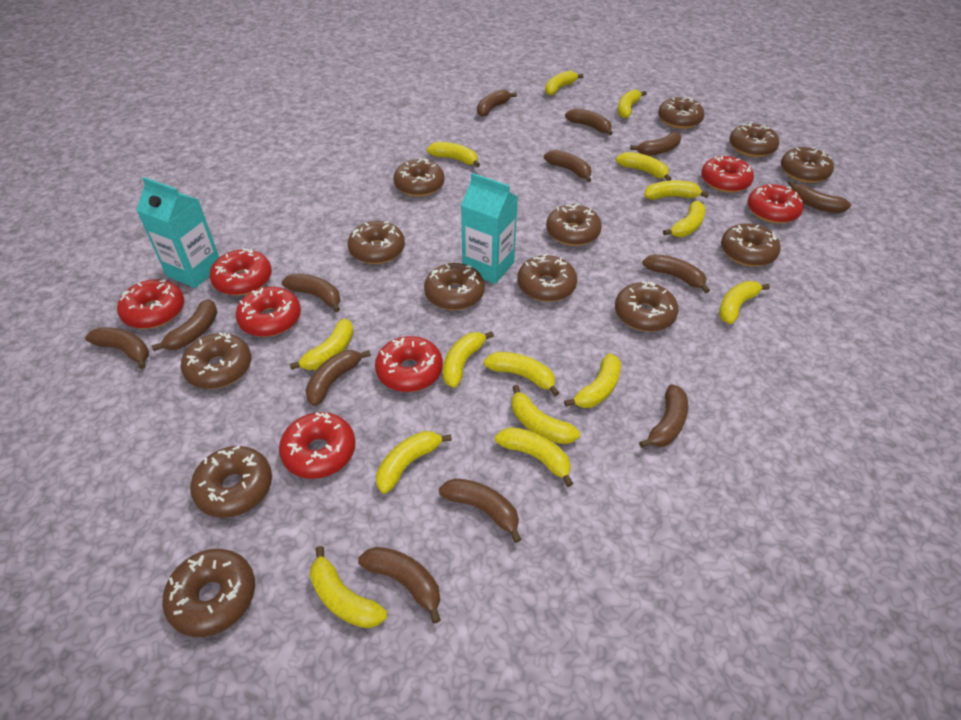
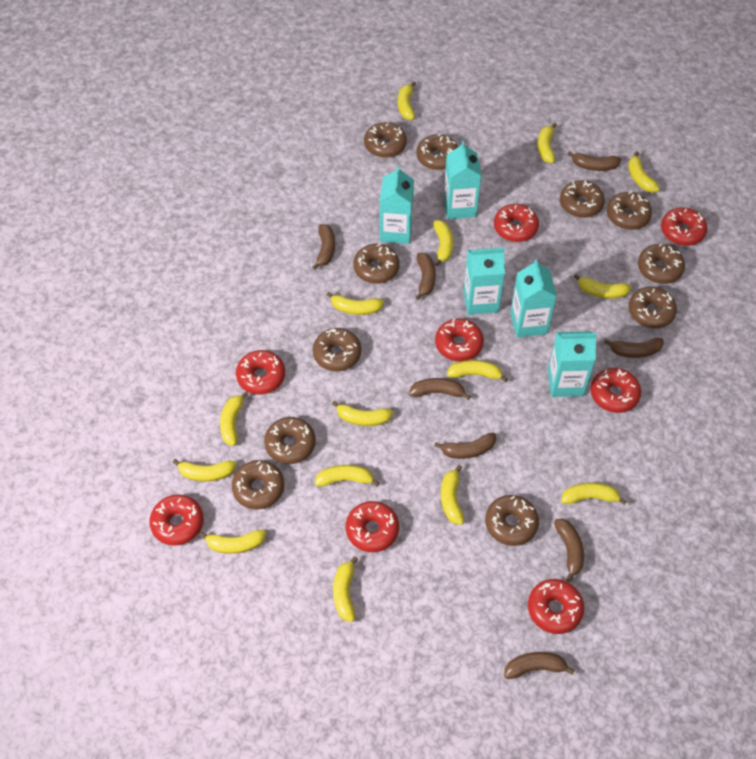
brown banana: [85,327,149,369] [151,299,217,351] [282,274,340,312] [305,350,371,406] [358,547,441,624] [439,478,521,543] [477,89,517,117] [544,150,591,182] [565,108,613,135] [630,132,681,156] [639,384,688,448] [642,254,710,293] [787,180,851,213] = 13 -> [313,224,335,269] [409,378,471,400] [415,253,436,300] [434,433,496,459] [504,652,575,679] [554,519,584,582] [568,151,621,171] [604,338,664,358] = 8
brown donut: [162,549,255,637] [181,332,251,389] [190,445,272,518] [348,221,405,264] [393,158,445,197] [424,263,485,310] [517,254,577,302] [546,203,602,246] [615,281,678,332] [658,96,705,129] [721,223,781,267] [730,122,779,157] [781,147,834,183] = 13 -> [232,460,285,510] [264,417,316,464] [313,328,361,371] [353,244,400,284] [364,122,407,158] [416,134,458,170] [485,495,539,546] [560,180,605,218] [607,192,652,230] [628,287,677,328] [638,243,685,284] = 11
red donut: [117,279,184,329] [210,248,272,295] [235,287,301,337] [279,412,355,479] [375,336,443,392] [701,156,754,193] [747,184,804,224] = 7 -> [150,494,204,546] [236,350,285,395] [346,501,399,552] [435,318,484,361] [494,204,539,242] [528,579,584,634] [591,368,641,413] [661,207,708,246] = 8
turquoise carton: [136,177,219,288] [461,173,518,284] = 2 -> [380,166,414,244] [443,141,481,219] [463,248,505,315] [510,259,557,338] [548,331,597,397] = 5

